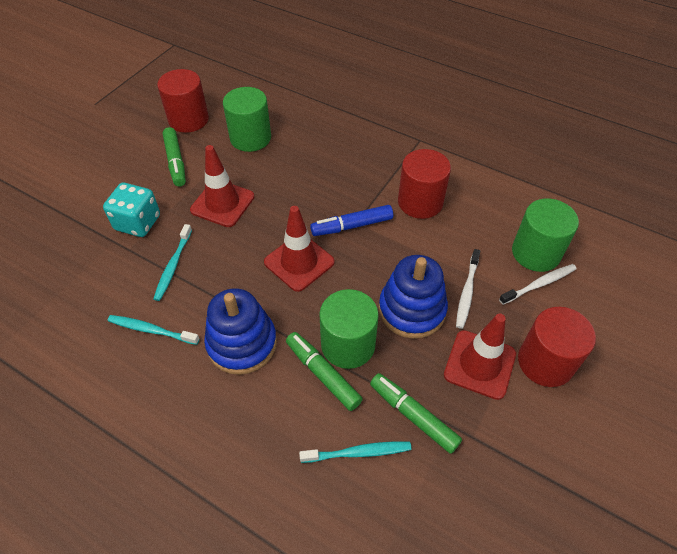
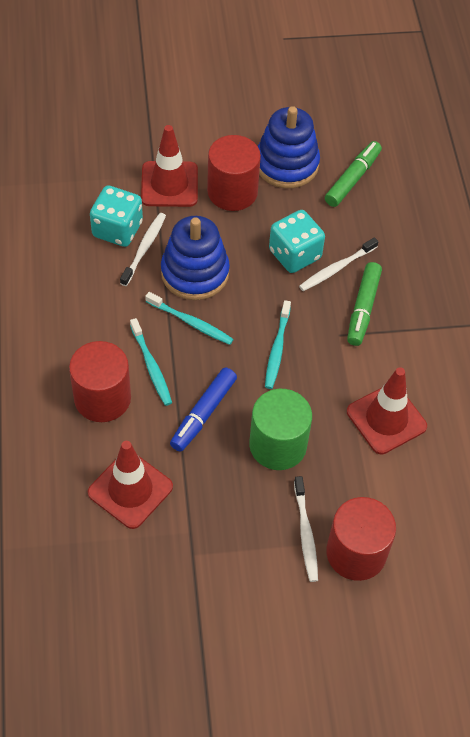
green cylinder: [223,87,271,152] [319,289,379,369] [512,198,579,272] = 3 -> [249,389,312,470] = 1
green marker: [162,127,186,186] [286,332,363,411] [370,373,462,454] = 3 -> [325,141,382,207] [347,262,382,346] = 2
turquoise dice: [103,183,160,237] = 1 -> [90,185,143,247] [269,210,325,273] = 2
white toothbrush: [456,249,480,329] [499,264,577,305] = 2 -> [120,213,166,286] [294,476,318,582] [299,237,378,291] = 3

